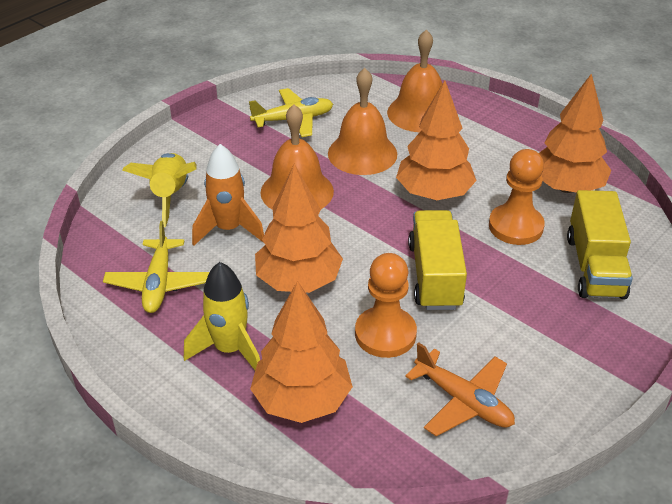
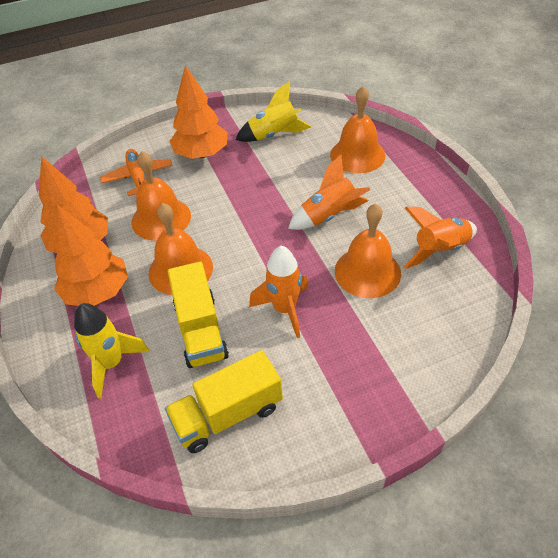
orange bell: [261,104,334,210] [328,68,397,175] [387,30,442,132] = 3 -> [131,151,191,241] [149,203,213,295] [330,86,386,173] [335,203,401,298] = 4
orange pawn: [355,253,417,358] [489,149,545,245] = 2 -> none = 0
orange rocket: [192,144,264,246] = 1 -> [249,246,308,338] [288,155,370,230] [404,207,477,269] = 3
orange tree: [250,281,353,423] [255,164,343,293] [396,80,477,200] [539,73,611,193] = 4 -> [39,156,108,253] [53,205,128,306] [169,65,227,159] = 3
yellow plane: [103,221,209,313] [249,88,333,137] = 2 -> none = 0

